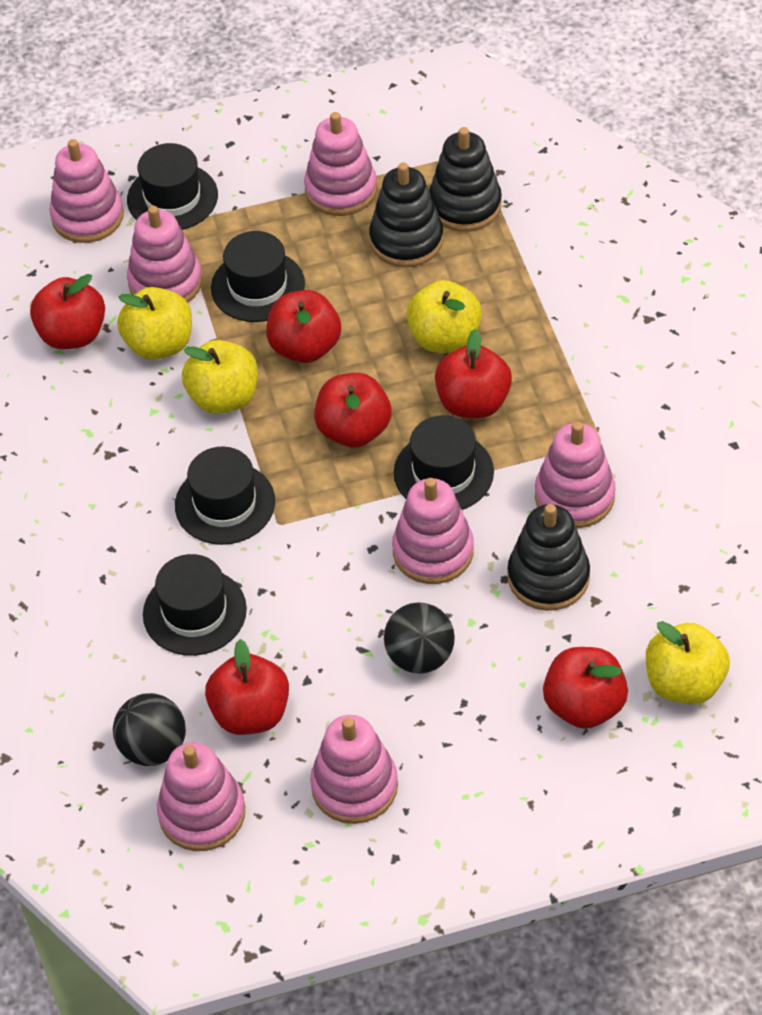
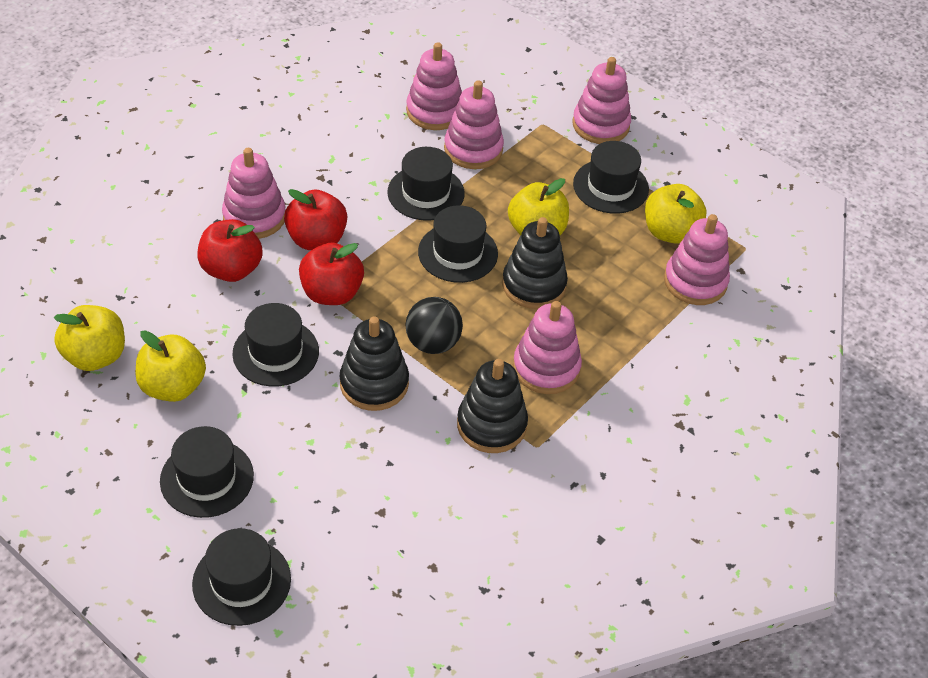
black ball: [113,693,186,766] [384,602,455,674] = 2 -> [406,297,463,354] = 1
black hat: [127,143,218,230] [143,554,247,656] [175,447,275,545] [211,231,305,322] [394,415,494,510] = 5 -> [160,426,254,518] [192,528,291,626] [232,303,319,387] [387,147,465,221] [418,205,498,283] [573,141,649,214] = 6
pink stacking toy: [49,139,124,243] [127,206,202,303] [157,742,245,851] [304,112,377,216] [310,715,398,824] [392,478,474,584] [535,422,616,528] = 7 -> [222,148,286,239] [406,42,462,130] [444,80,504,169] [513,301,582,394] [573,57,631,144] [664,214,730,305] = 6
red apple: [30,274,105,349] [205,639,289,735] [266,290,341,363] [314,373,391,448] [435,329,512,418] [543,647,628,729] = 6 -> [197,219,263,282] [284,189,347,250] [299,242,364,305] = 3

